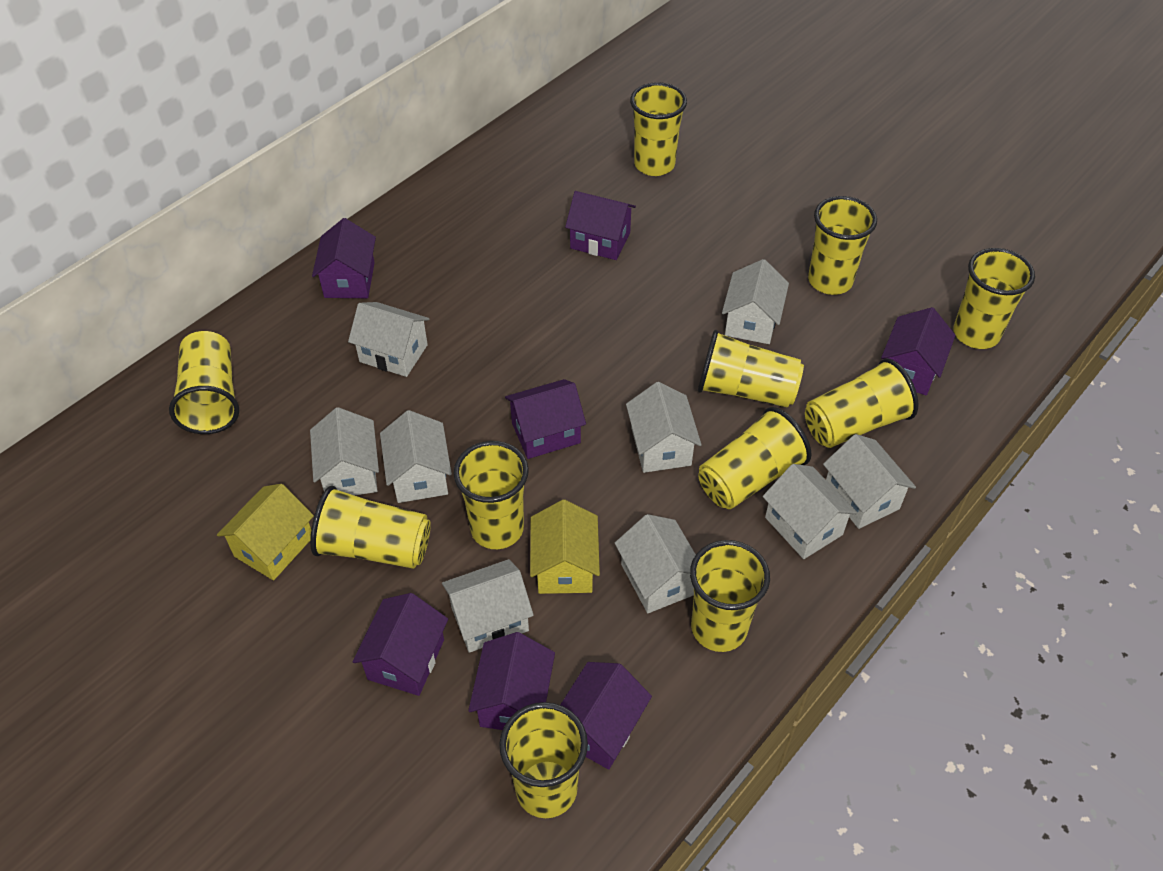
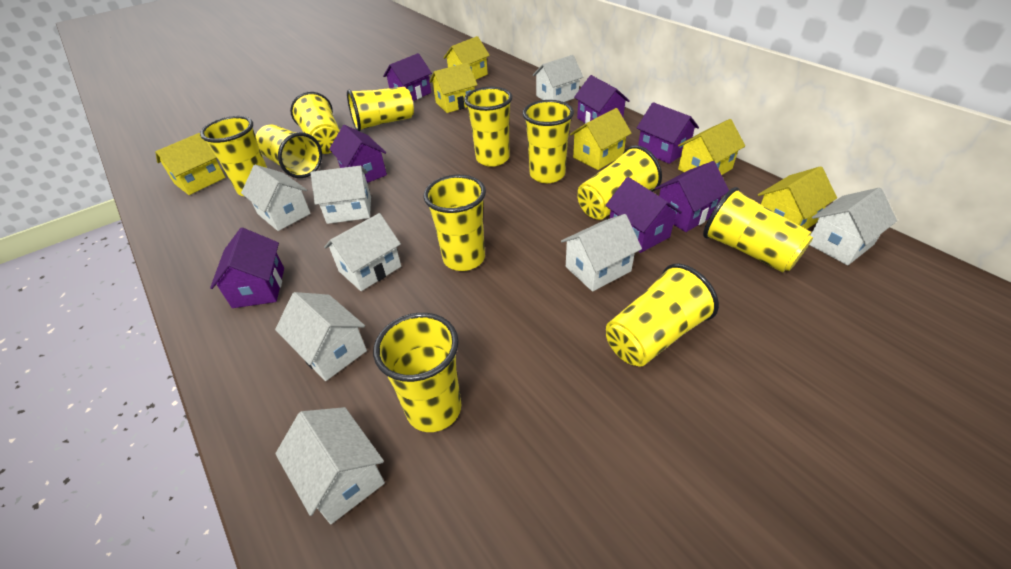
white house: [310,407,379,496] [348,302,429,377] [380,410,452,503] [442,559,534,653] [615,514,696,613] [626,382,702,473] [722,259,789,344] [763,464,858,559] [823,434,916,529] = 9 -> [241,165,311,231] [275,292,367,381] [275,407,385,524] [310,165,371,224] [324,213,401,291] [533,55,583,102] [561,214,642,292] [809,187,897,265] = 8
yellow house: [217,484,314,580] [530,500,600,594] = 2 -> [155,133,225,195] [430,63,477,113] [443,36,490,80] [570,108,632,170] [678,119,745,175] [758,166,837,229] = 6

